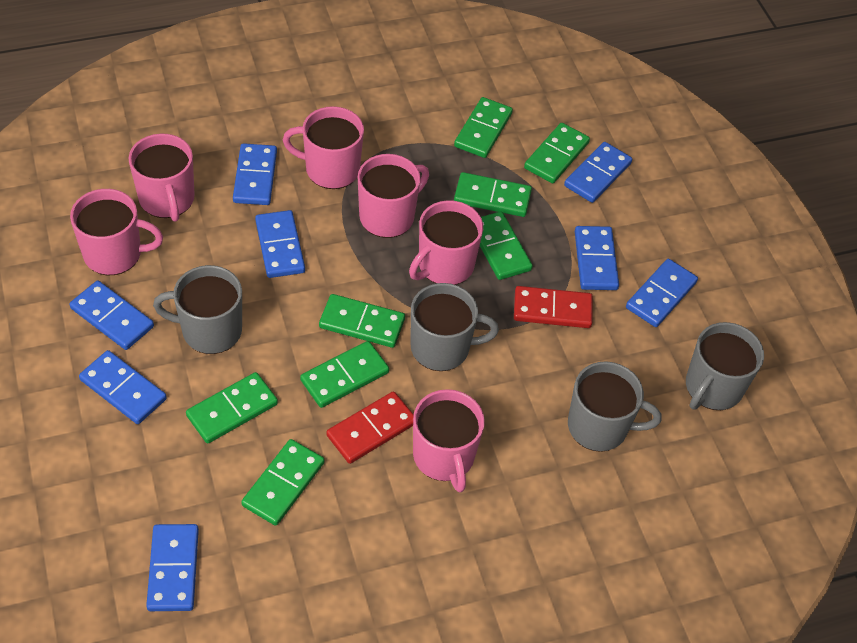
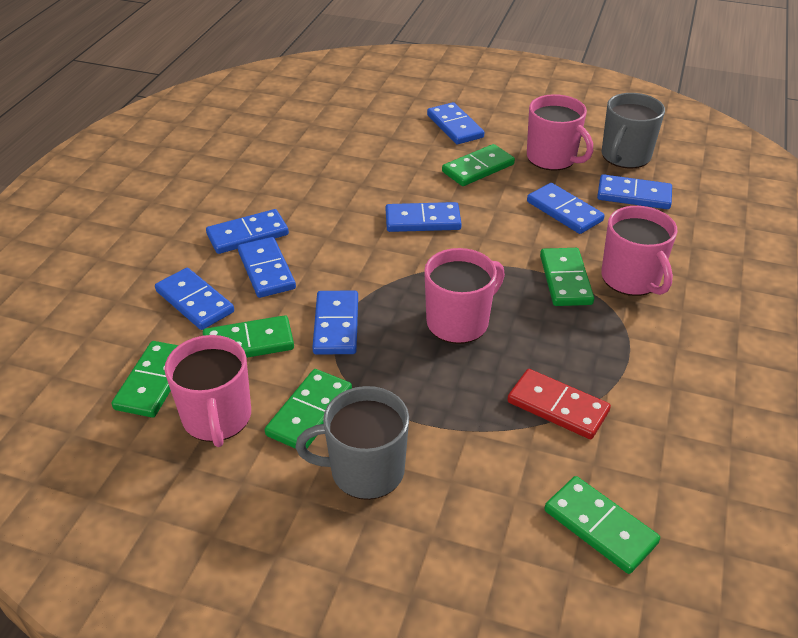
green domino: [186,372,278,444] [241,439,324,526] [300,341,389,408] [319,294,405,348] [454,97,513,158] [454,172,532,217] [480,211,533,280] [524,123,590,183] = 8 -> [112,341,178,418] [203,315,294,358] [265,369,352,449] [442,144,515,186] [540,248,594,306] [544,476,660,574] = 6
grey mug: [153,265,242,354] [411,283,499,371] [568,361,662,452] [686,322,764,410] = 4 -> [296,386,409,500] [602,93,665,169] = 2
pink mug: [70,189,163,275] [128,134,195,222] [283,106,364,189] [358,154,429,238] [409,200,483,285] [413,389,485,492] = 6 -> [165,335,251,447] [424,248,505,344] [527,94,593,171] [601,206,677,296] = 4
red domino: [326,392,414,464] [514,286,593,328] = 2 -> [507,369,611,439] = 1

